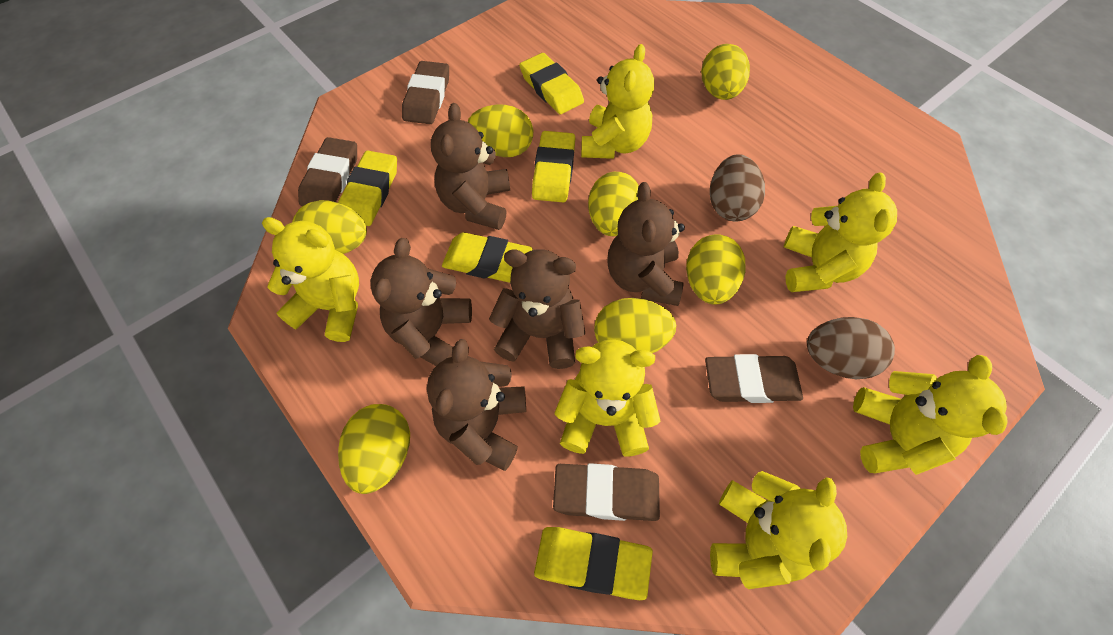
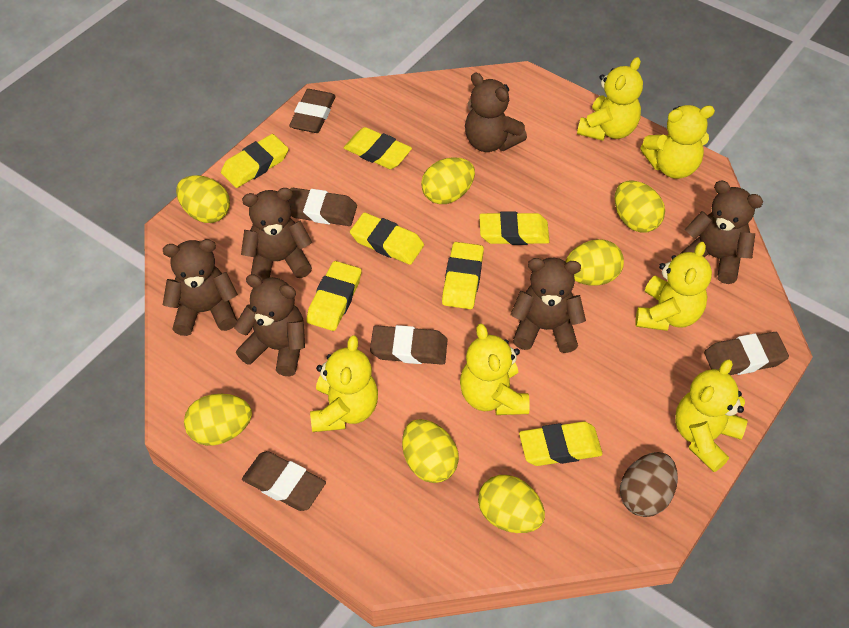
brown egg: [710,154,765,221] [807,317,895,379] = 2 -> [620,452,678,517] = 1
brown eraser: [298,137,357,206] [402,61,449,124] [553,463,660,521] [705,354,803,403] = 4 -> [242,451,326,511] [288,188,357,226] [289,89,336,133] [370,325,448,365] [704,332,789,375] = 5
brown teddy bear: [371,238,472,366] [427,339,526,471] [431,103,510,230] [489,249,585,369] [607,182,685,306] = 5 -> [163,239,238,336] [234,274,305,376] [241,188,312,280] [465,73,527,152] [510,258,586,353] [680,181,763,284] = 6
yellow eraser: [338,150,397,226] [442,232,533,283] [519,53,584,114] [532,131,575,203] [534,527,653,600] = 5 -> [221,134,289,188] [306,261,361,331] [344,127,412,169] [350,212,424,265] [442,242,484,309] [479,212,550,245] [519,421,603,466] = 7

